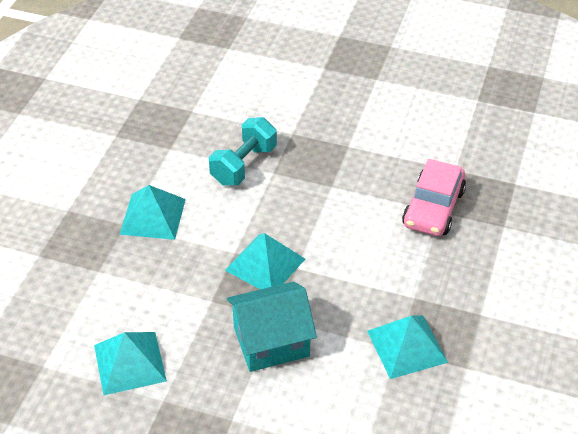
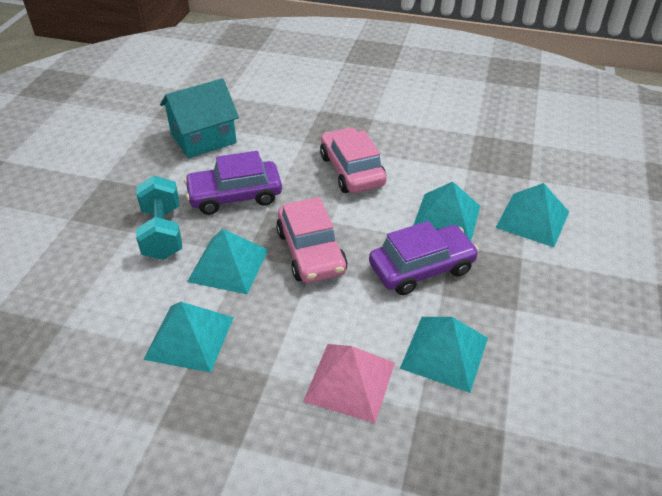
pink car: [402,159,466,236] = 1 -> [276,197,347,283] [320,127,387,193] = 2
pink pyramid: none = 0 -> [303,344,395,423] = 1
purple car: none = 0 -> [184,151,282,215] [369,221,479,295] = 2
turquoise pyramid: [94,332,167,395] [119,185,186,240] [225,233,305,289] [367,315,448,379] = 4 -> [143,302,234,373] [187,229,268,294] [400,317,488,393] [413,182,480,241] [496,183,569,247] = 5

